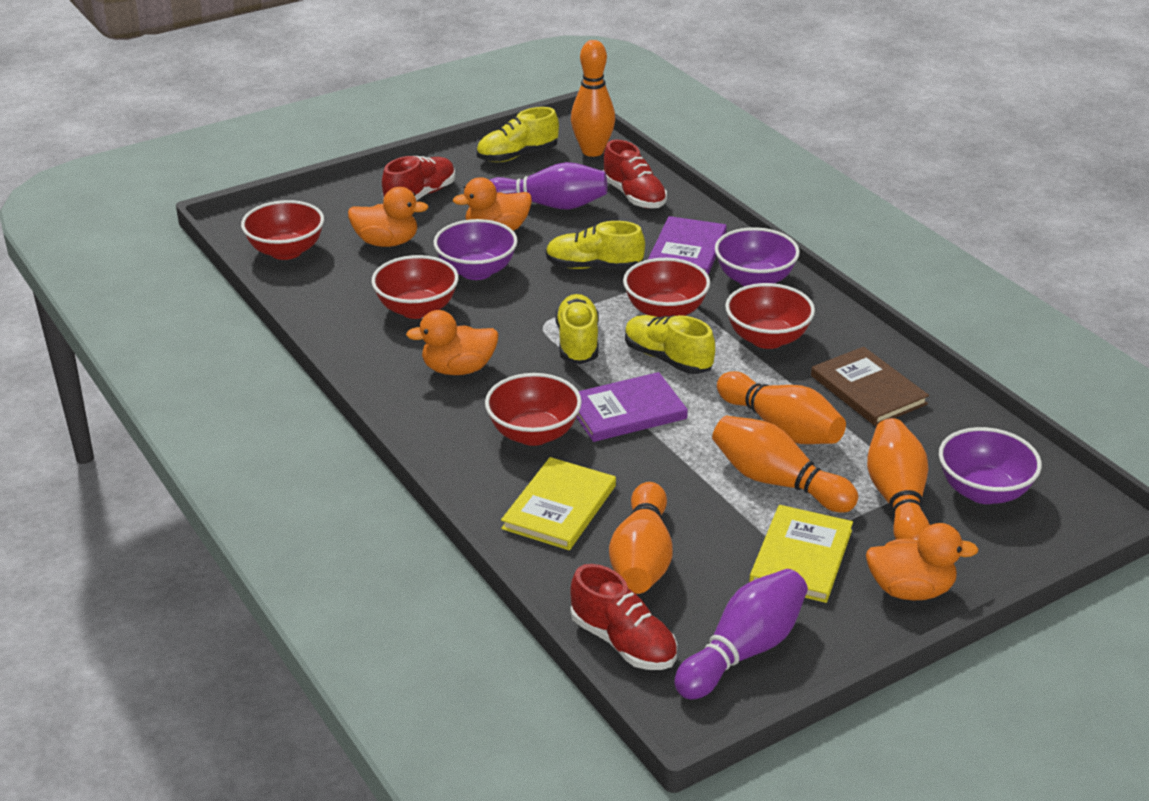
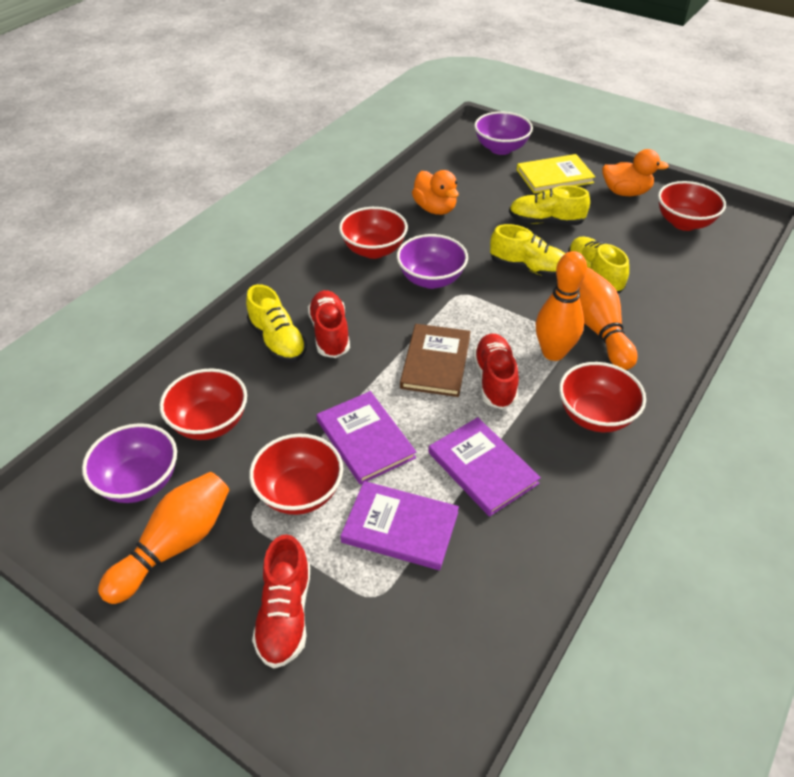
orange bowling pin: [571,40,615,157] [609,482,673,594] [712,415,858,513] [717,371,846,444] [867,418,930,541] = 5 -> [98,472,229,604] [536,251,587,361] [579,268,638,370] = 3
orange duck: [348,187,429,247] [406,310,499,375] [453,177,532,231] [866,523,979,601] = 4 -> [412,170,459,215] [602,149,669,196] = 2
purple book: [577,372,688,442] [648,216,727,275] = 2 -> [316,391,416,484] [340,481,459,570] [428,417,541,517] = 3
purple bowling pin: [490,162,607,209] [674,569,808,700] = 2 -> none = 0
yellow book: [501,457,616,550] [749,505,853,603] = 2 -> [517,154,595,194] = 1

